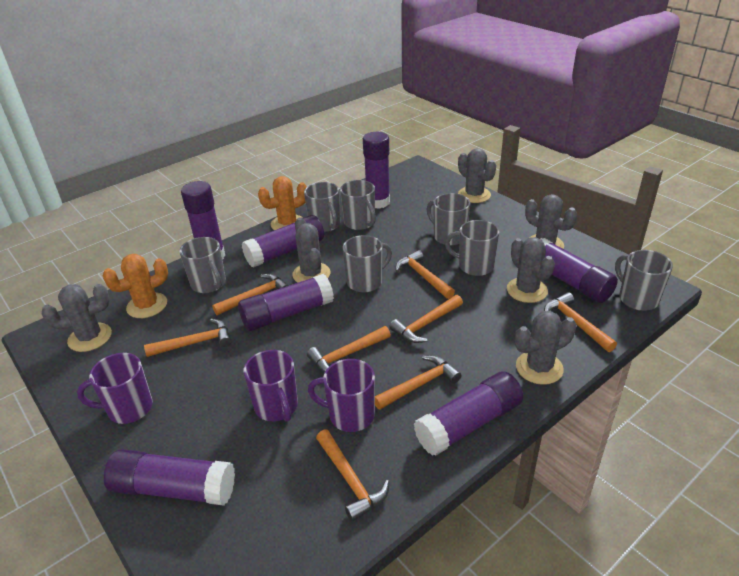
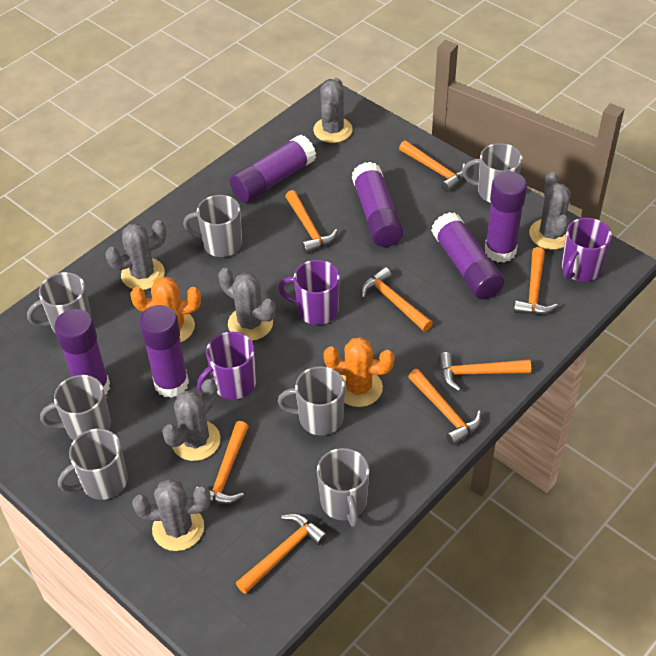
purple glue stick: [104,449,235,506] [181,181,225,259] [238,274,334,331] [242,215,324,268] [363,132,390,209] [414,371,523,456] [541,238,618,303] = 7 -> [54,309,110,395] [139,305,189,398] [230,135,316,203] [352,162,404,247] [431,212,505,300] [485,172,527,262] = 6

